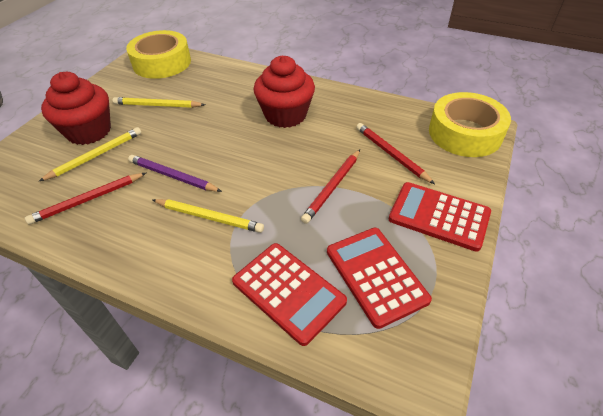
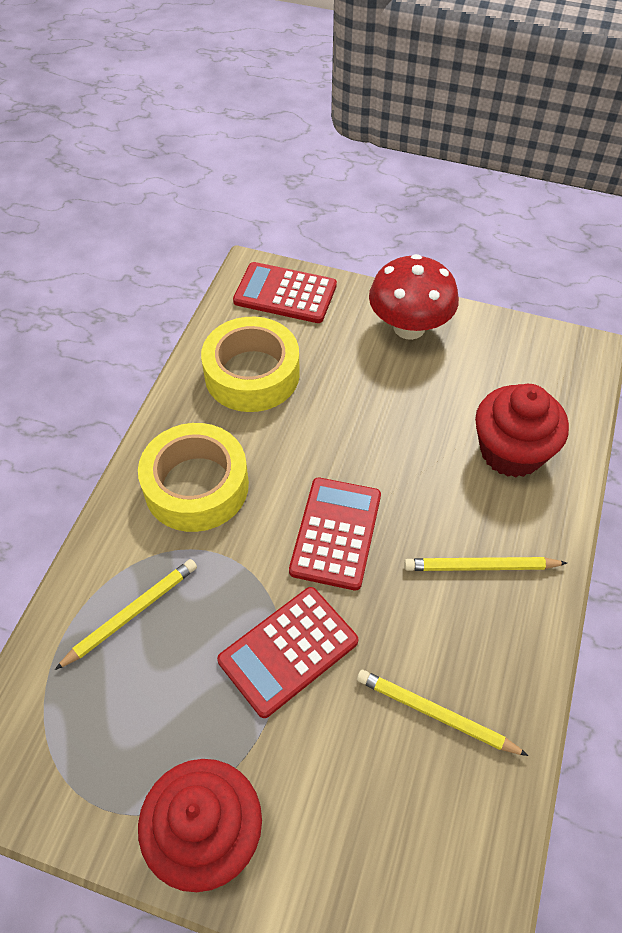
purple pencil: [128,155,222,192] = 1 -> none = 0
red mushroom: none = 0 -> [369,254,459,340] = 1
red pencil: [25,173,146,224] [301,149,360,224] [356,123,435,184] = 3 -> none = 0

